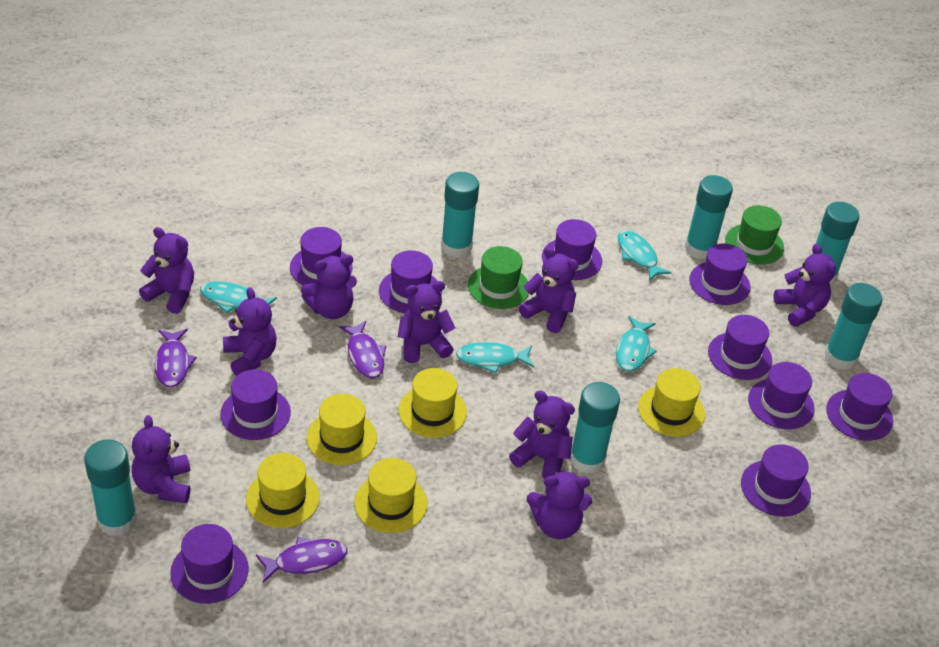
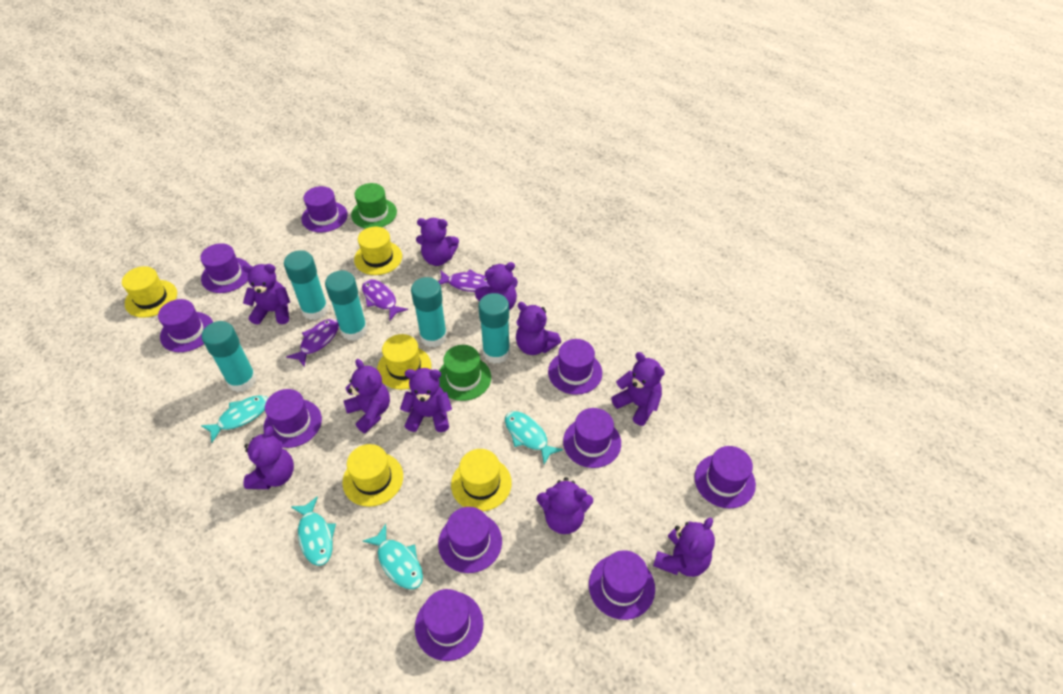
purple teddy bear: [132,415,190,503] [139,227,194,314] [223,287,277,376] [301,255,357,319] [398,281,455,363] [509,390,575,479] [519,247,579,333] [527,470,592,539] [774,244,836,327] = 9 -> [242,264,290,325] [244,426,294,489] [344,359,390,433] [400,368,452,432] [416,218,459,266] [475,262,518,310] [516,302,561,355] [537,477,593,534] [611,352,665,426] [653,517,715,577] = 10
turquoise glue stick: [84,439,137,536] [441,172,479,258] [570,382,620,474] [685,175,733,260] [812,202,859,284] [824,283,883,370] = 6 -> [202,321,257,392] [284,250,329,320] [325,270,368,341] [411,277,447,347] [478,293,510,364] = 5

